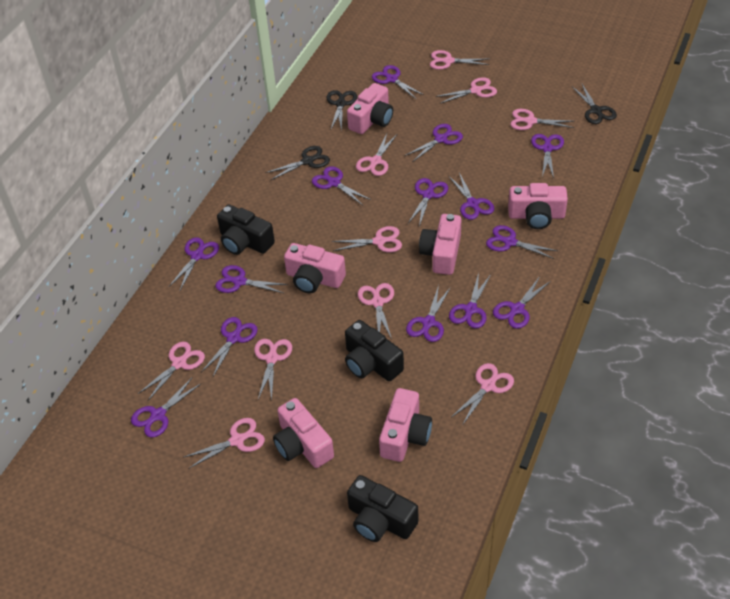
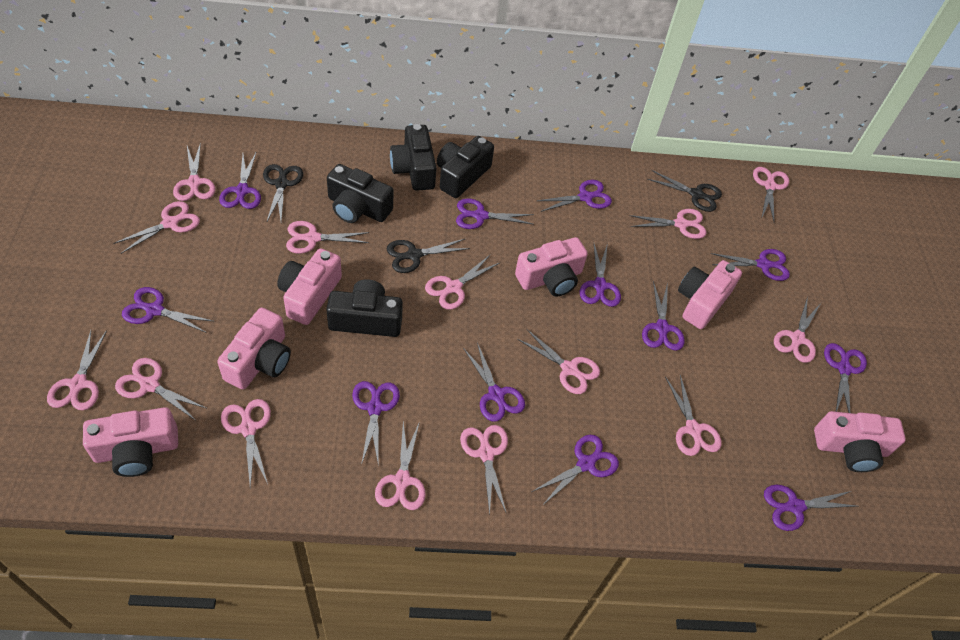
black camera: [217,204,275,255] [345,320,404,381] [347,475,418,542] = 3 -> [326,279,403,337] [327,164,393,223] [390,124,437,191] [437,136,494,198] = 4
pink scissors: [138,342,205,400] [183,418,265,469] [254,339,292,400] [331,226,402,252] [356,133,397,176] [358,283,394,339] [430,50,489,70] [435,77,497,104] [452,363,514,424] [510,109,575,130] = 10 -> [47,330,107,410] [113,201,200,254] [115,358,206,420] [173,143,215,201] [221,399,271,487] [286,221,370,254] [375,421,426,510] [425,254,501,310] [460,425,508,515] [517,329,600,394] [629,209,707,239] [665,375,721,456] [753,167,789,221] [774,297,821,363] = 14
purple scissors: [131,377,202,438] [169,237,219,290] [201,317,258,377] [215,265,288,293] [312,166,371,205] [372,65,424,99] [405,124,463,161] [406,285,451,342] [408,178,448,227] [449,173,494,220] [449,273,491,328] [486,225,558,259] [493,276,551,329] [531,134,564,178] = 14 -> [122,287,215,333] [219,151,261,209] [352,381,400,467] [456,198,534,229] [463,343,525,422] [532,435,619,506] [537,180,612,212] [580,243,621,307] [642,281,685,351] [711,249,790,281] [764,485,857,531] [824,343,867,413] = 12

